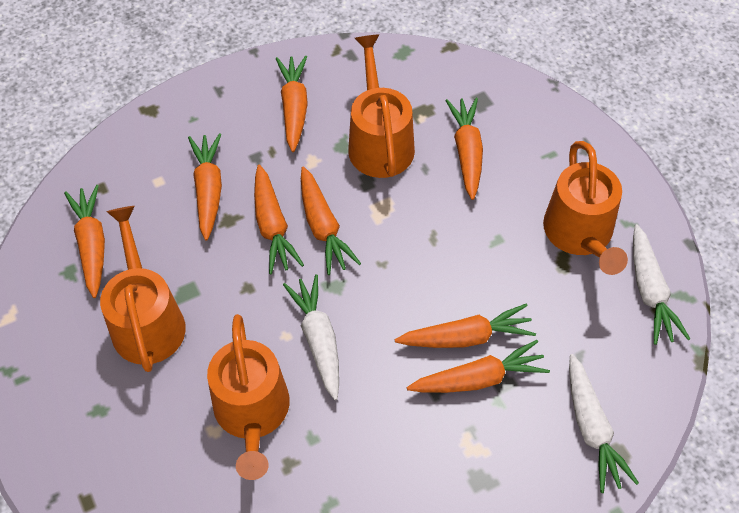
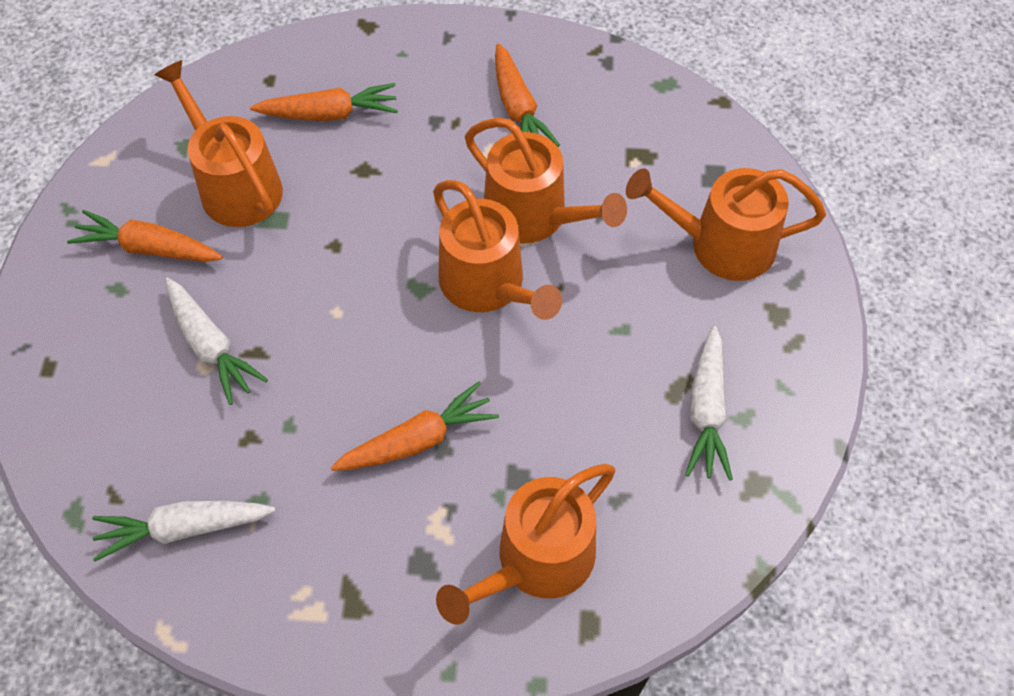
orange carrot: [64,185,105,298] [188,133,222,241] [254,164,304,274] [276,56,308,152] [301,167,361,275] [395,303,536,348] [407,340,550,393] [445,98,483,200] = 8 -> [67,210,223,262] [250,83,398,121] [331,382,499,471] [495,43,560,147] = 4
orange watering can: [100,206,186,372] [207,314,290,480] [348,34,415,178] [543,141,628,275] = 4 -> [154,60,283,227] [433,180,562,320] [436,464,615,625] [465,118,627,244] [626,168,826,281] = 5

